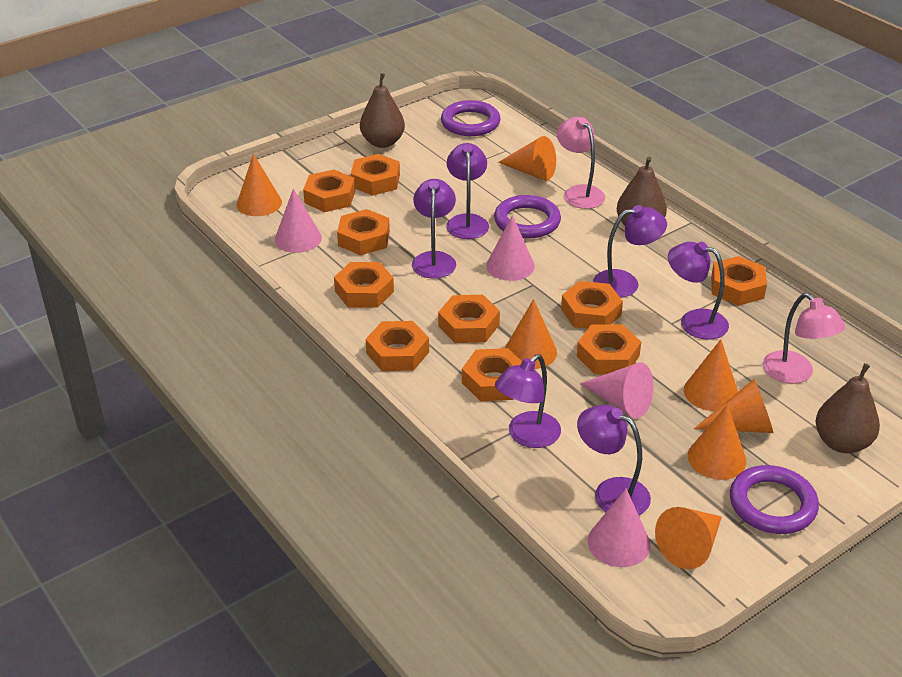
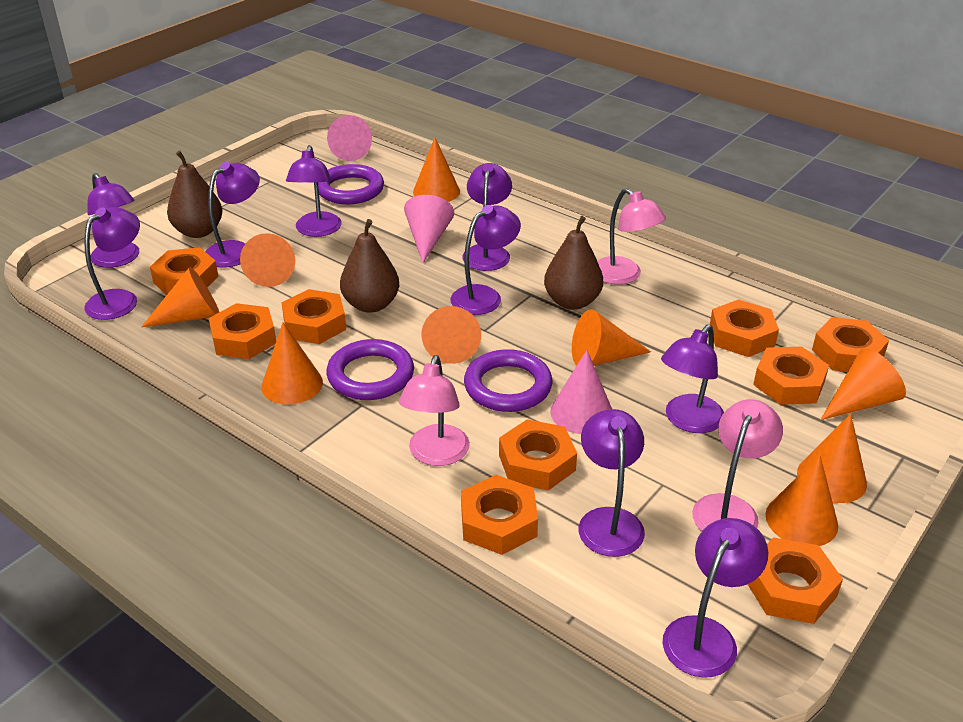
orange cone: [237,154,282,216] [498,136,556,181] [505,299,557,369] [655,507,722,569] [684,339,738,411] [688,404,746,480] [694,379,773,433] = 7 -> [141,267,219,327] [240,233,295,287] [261,322,323,404] [413,138,460,202] [422,306,481,364] [572,309,651,366] [766,455,838,546] [797,414,867,503] [820,348,906,420] = 9
orange nut: [303,169,355,212] [334,262,394,308] [337,209,390,255] [351,154,400,196] [366,321,429,371] [438,295,500,343] [462,348,522,401] [561,281,623,329] [577,324,641,375] [711,256,767,306] = 10 -> [150,247,218,295] [209,303,276,359] [281,289,346,344] [461,475,538,555] [499,419,577,491] [710,299,779,357] [747,537,843,624] [753,346,829,405] [812,317,889,372] = 9
pink cone: [275,188,322,253] [486,215,535,281] [580,362,654,419] [588,488,650,567] = 4 -> [327,115,372,161] [404,195,454,263] [550,350,612,434] = 3
pink lamp: [556,117,605,209] [763,293,845,384] = 2 -> [399,355,470,466] [597,188,666,285] [692,399,783,531] = 3
purple lamp: [412,179,456,279] [446,143,489,239] [495,354,561,448] [577,405,651,515] [593,205,667,298] [668,242,729,340] = 6 -> [84,207,140,320] [87,173,139,268] [205,162,260,268] [286,145,342,237] [450,205,521,315] [462,163,512,271] [579,409,645,557] [661,325,724,433] [662,518,768,678] = 9

